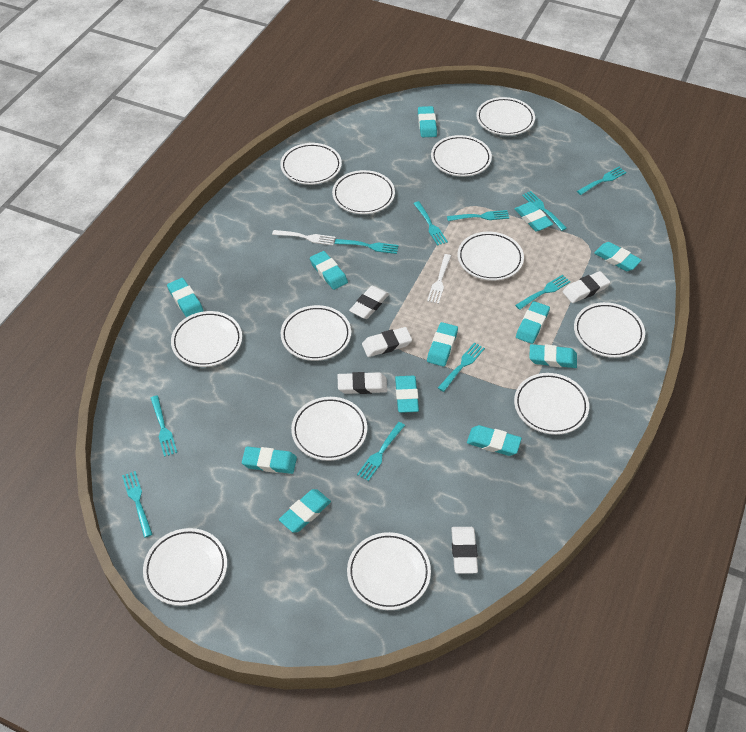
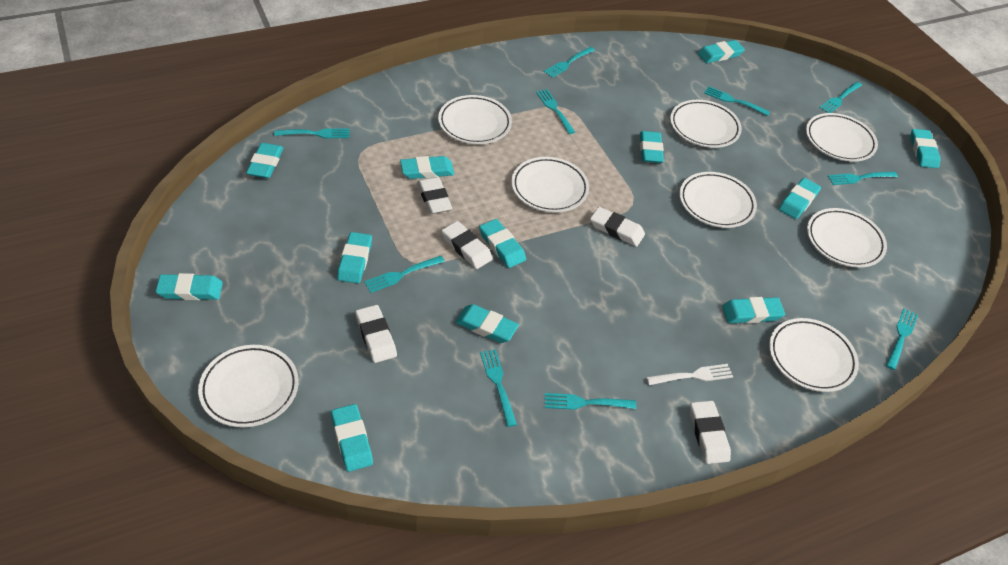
white fork: [272,230,336,246] [427,254,451,304] = 2 -> [646,364,733,385] = 1
white plate: [143,528,227,606] [171,311,242,367] [280,143,342,185] [281,305,351,361] [291,397,367,461] [332,170,395,214] [347,532,431,610] [431,135,492,177] [457,232,524,281] [476,97,535,136] [514,373,589,435] [574,302,645,358] = 12 -> [198,345,299,427] [438,95,512,144] [511,157,589,213] [670,100,742,148] [679,172,757,228] [769,318,859,392] [806,113,878,162] [807,208,887,268] = 8

